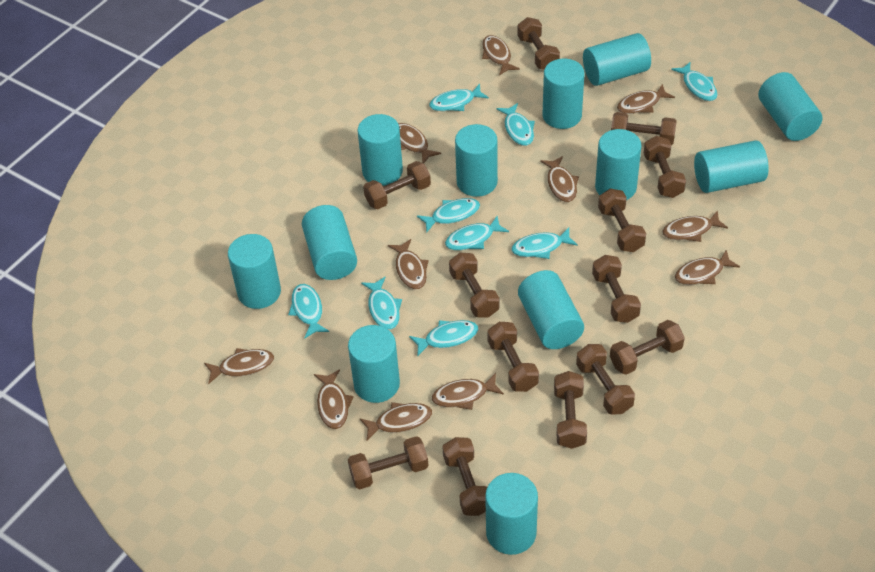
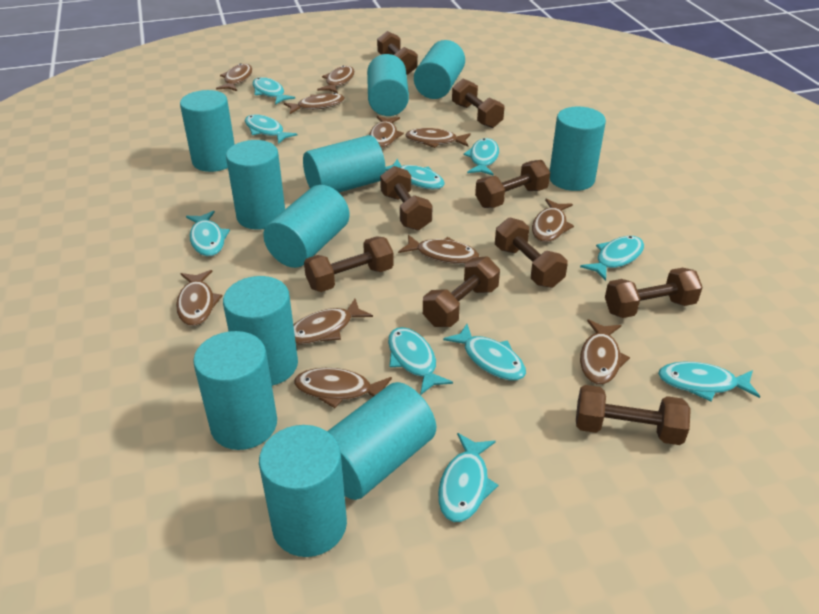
brown dumbbell: [348,436,429,489] [363,161,431,209] [442,437,487,516] [449,253,499,318] [487,322,539,392] [517,17,560,70] [554,371,587,449] [576,344,635,415] [592,255,641,323] [598,188,646,252] [610,320,685,374] [611,112,677,145] [644,136,686,198] = 13 -> [304,236,394,292] [377,31,418,75] [380,166,432,230] [423,256,500,327] [452,79,505,128] [475,160,550,208] [495,218,568,288] [576,385,691,445] [605,268,703,318] = 9
turquoise cylinder: [228,234,281,309] [302,205,357,280] [348,325,400,403] [358,114,403,186] [455,124,498,197] [485,473,538,555] [518,270,584,349] [542,59,585,129] [583,33,651,86] [595,129,641,200] [694,140,769,193] [758,72,823,141] = 12 -> [180,90,235,172] [193,331,277,450] [223,276,298,386] [226,140,285,230] [259,425,347,557] [263,185,350,268] [303,135,386,193] [327,382,436,500] [367,54,409,116] [414,40,465,99] [550,107,606,191] = 11
turquoise fish: [288,284,329,339] [361,277,402,330] [409,320,478,356] [417,198,480,232] [429,84,489,111] [445,216,509,250] [497,103,535,146] [512,228,578,259] [671,62,718,101] = 9 -> [186,211,230,256] [245,115,297,144] [253,77,295,105] [385,159,445,189] [388,327,453,395] [438,433,498,522] [443,324,526,380] [463,138,499,176] [580,236,644,281] [658,362,760,401] = 10

